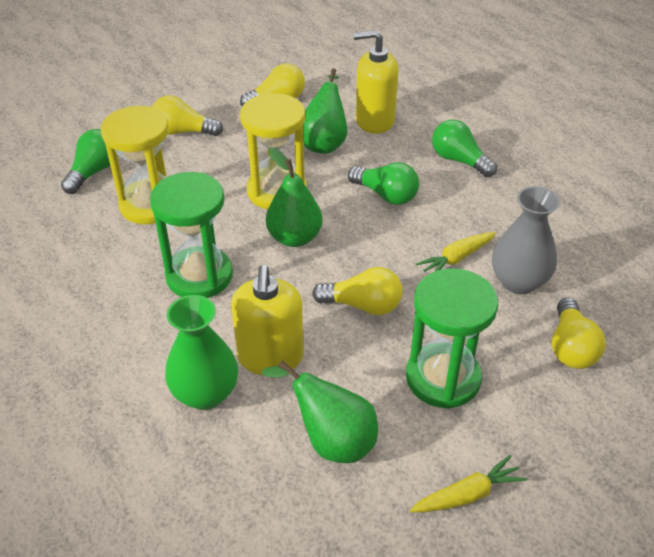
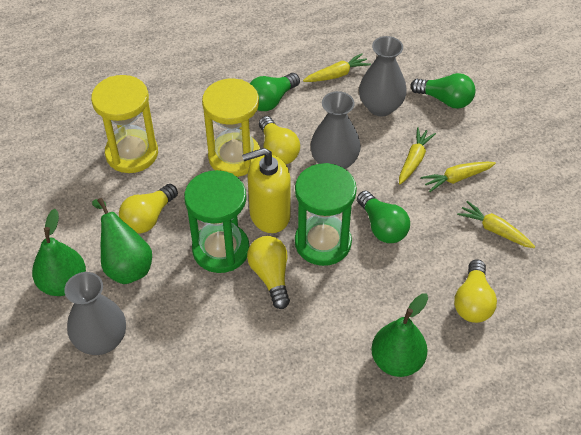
green vase: [165,295,238,410] = 1 -> none = 0
grey vase: [492,186,560,294] = 1 -> [64,272,126,355] [310,91,361,169] [359,36,407,116] = 3
yellow carrot: [410,455,527,512] [416,232,496,272] = 2 -> [303,53,371,82] [399,127,436,185] [421,162,496,192] [457,201,535,248] = 4
yellow soap dispenser: [231,265,304,375] [353,30,398,134] = 2 -> [242,148,291,233] = 1

